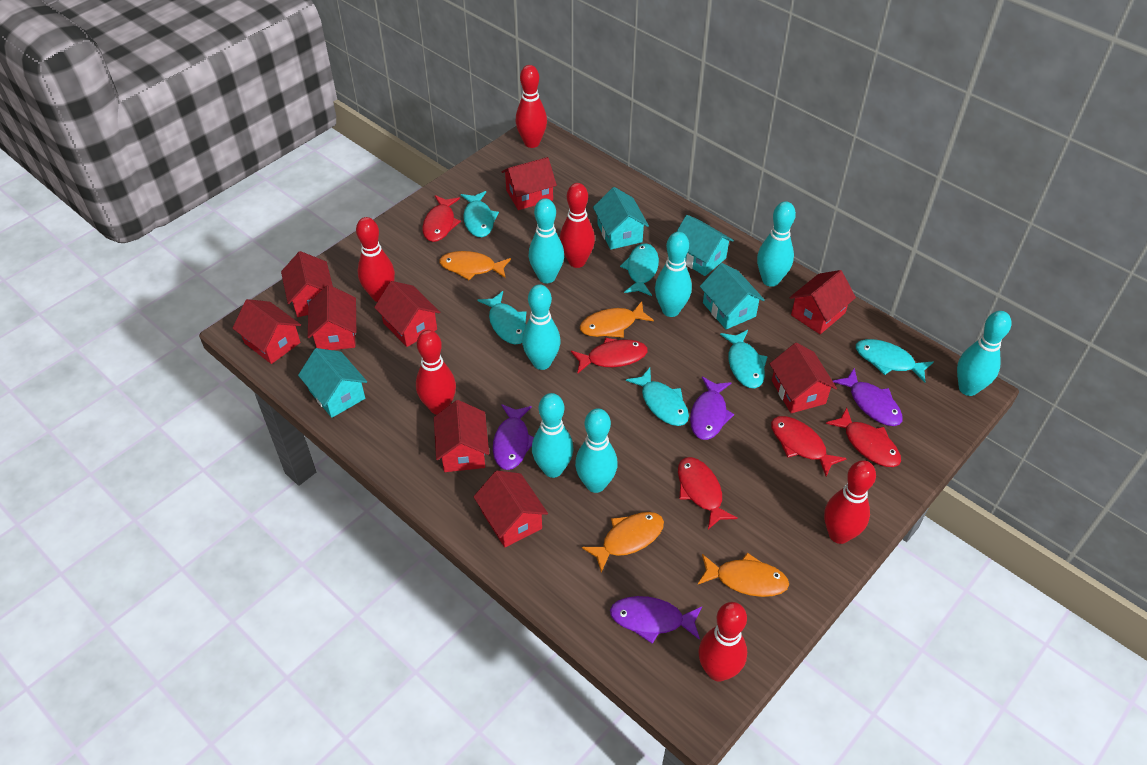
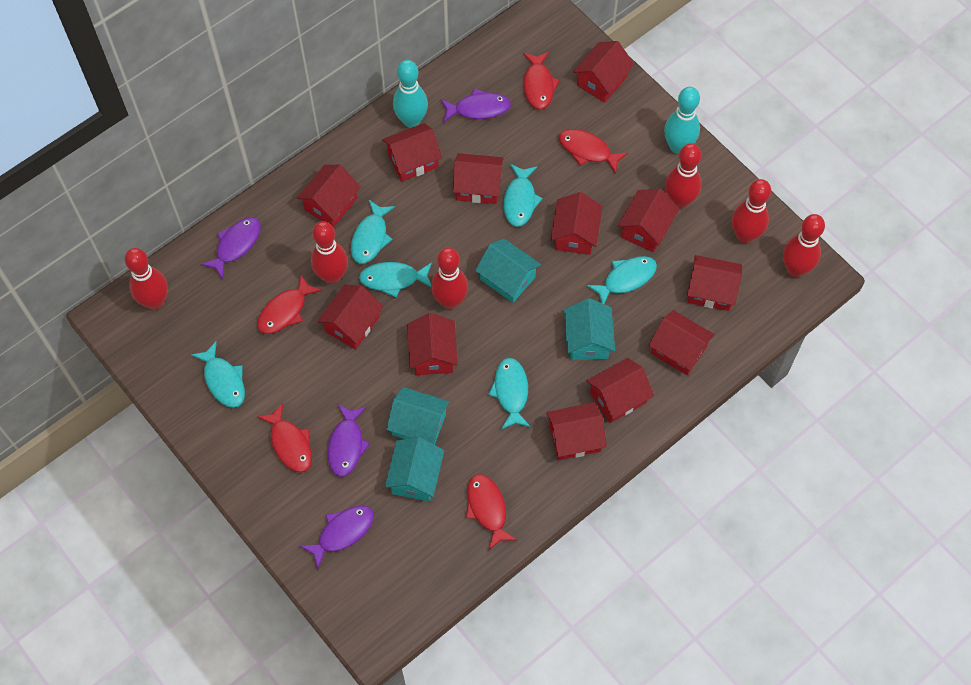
orange fish: [439,251,511,280] [580,302,654,338] [582,512,664,573] [698,552,789,597] = 4 -> none = 0
red house: [233,299,301,364] [281,251,333,317] [308,285,356,350] [374,281,440,347] [434,400,489,472] [473,471,548,548] [501,157,557,210] [770,343,837,413] [789,270,856,334] = 9 -> [297,165,361,228] [317,284,383,350] [382,123,442,182] [407,313,458,375] [452,153,504,204] [547,402,607,460] [550,192,603,255] [573,41,634,103] [587,358,654,423] [618,189,679,252] [649,310,715,375] [687,255,742,311] = 12
turquoise bowling pin: [522,284,561,370] [529,198,564,283] [532,393,574,478] [575,408,618,493] [655,232,692,317] [757,201,796,287] [957,311,1011,396] = 7 -> [393,60,428,128] [664,87,700,154] = 2

